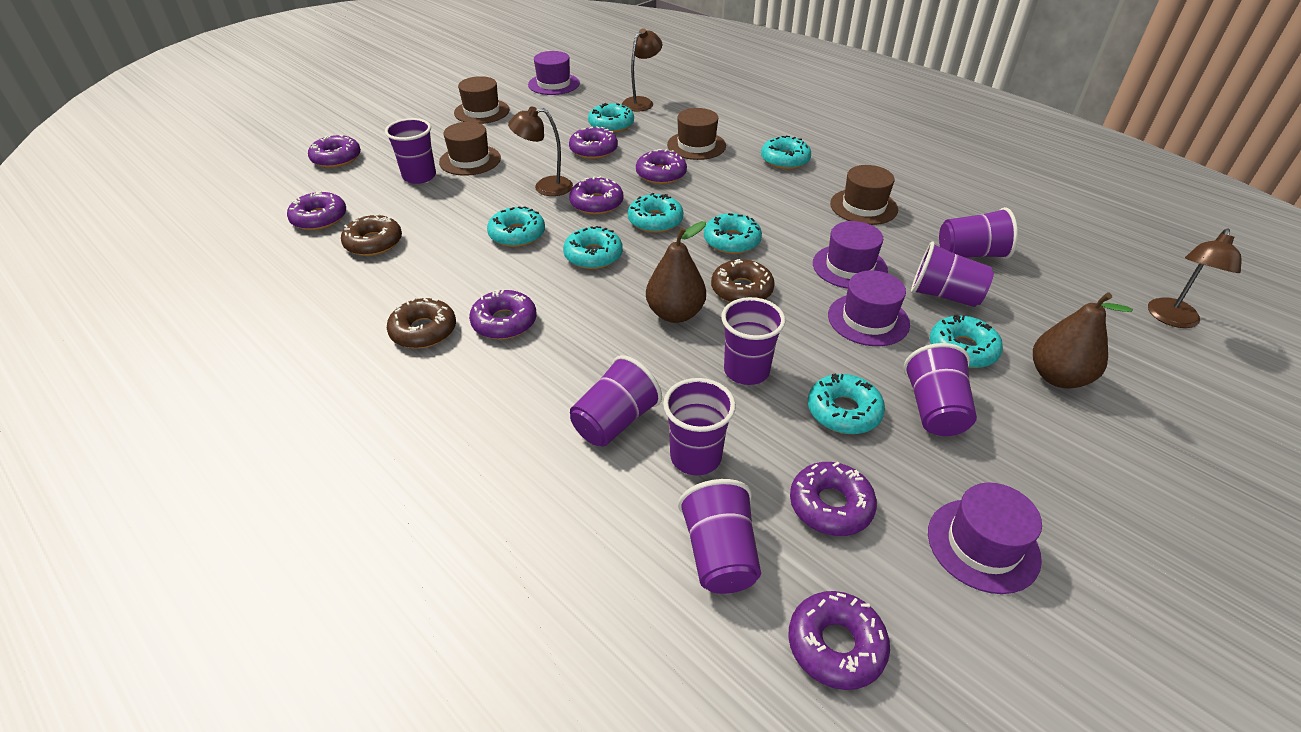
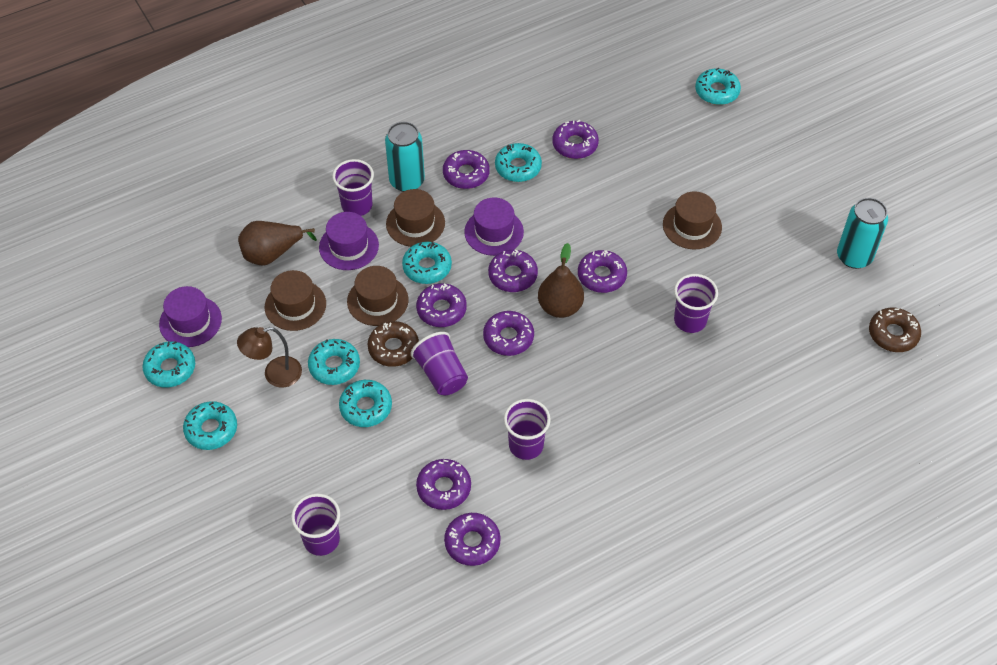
brown donut: [341,214,402,256] [387,297,456,349] [711,259,775,303] = 3 -> [368,321,419,367] [869,308,921,352] = 2
brown lamp: [508,106,573,196] [622,28,662,112] [1148,229,1241,328] = 3 -> [237,327,302,388] = 1
purple cup: [385,118,436,184] [570,355,662,446] [663,378,736,475] [678,479,761,594] [721,297,785,385] [904,343,977,436] [911,242,994,307] [939,207,1018,259] = 8 -> [291,493,340,556] [332,159,374,216] [411,332,468,395] [504,399,551,460] [674,274,718,333] = 5
purple hat: [528,51,580,95] [813,221,888,289] [828,270,910,346] [928,483,1042,594] = 4 -> [159,286,222,347] [319,212,379,270] [464,197,524,256] = 3
turquoise can: none = 0 -> [385,122,425,192] [837,198,888,269] = 2
turquoise donut: [487,206,545,247] [563,226,623,269] [588,103,634,133] [628,193,683,233] [704,213,762,254] [761,136,811,169] [808,373,885,434] [930,315,1003,368] = 8 -> [142,341,195,388] [183,401,237,450] [308,339,360,385] [339,380,392,427] [402,242,452,284] [495,143,542,182] [695,68,741,105] = 7

